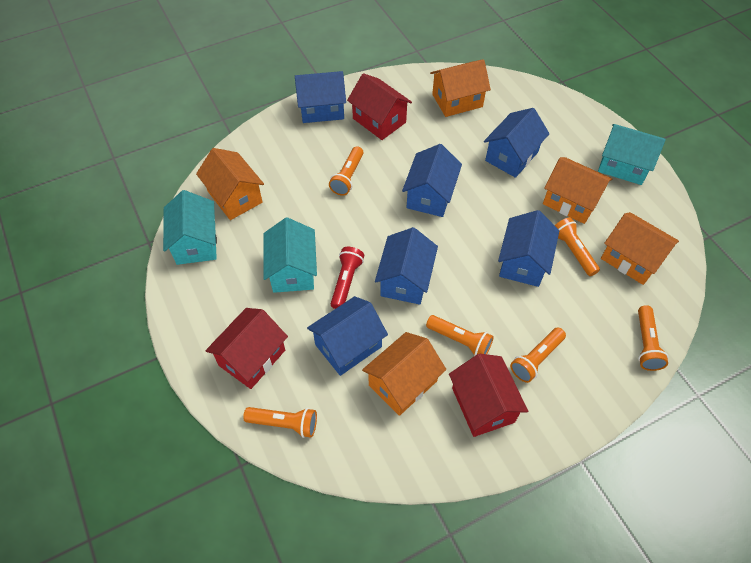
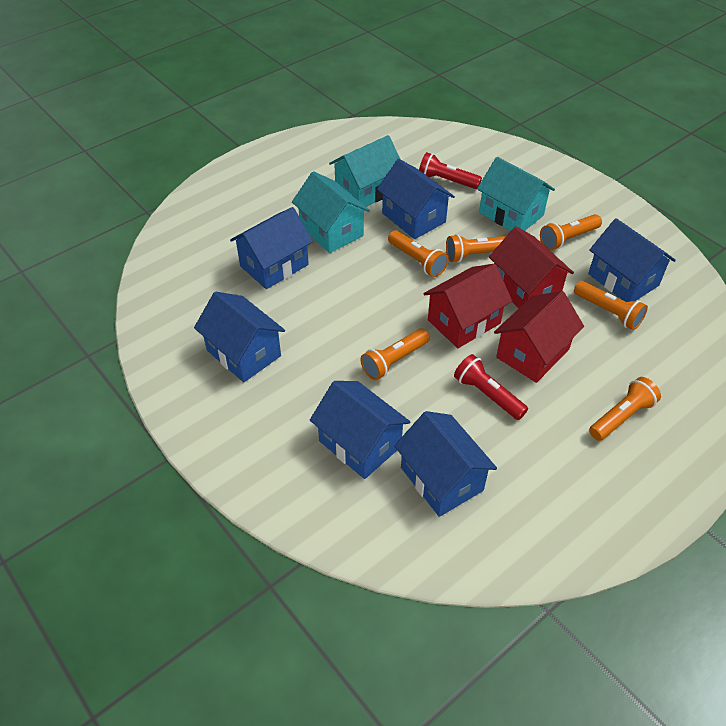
orange house: [196,148,264,220] [362,332,446,416] [430,59,491,117] [543,157,612,224] [601,212,679,285] = 5 -> none = 0
red flashlight: [331,247,364,309] = 1 -> [419,152,482,189] [454,354,528,420] = 2

